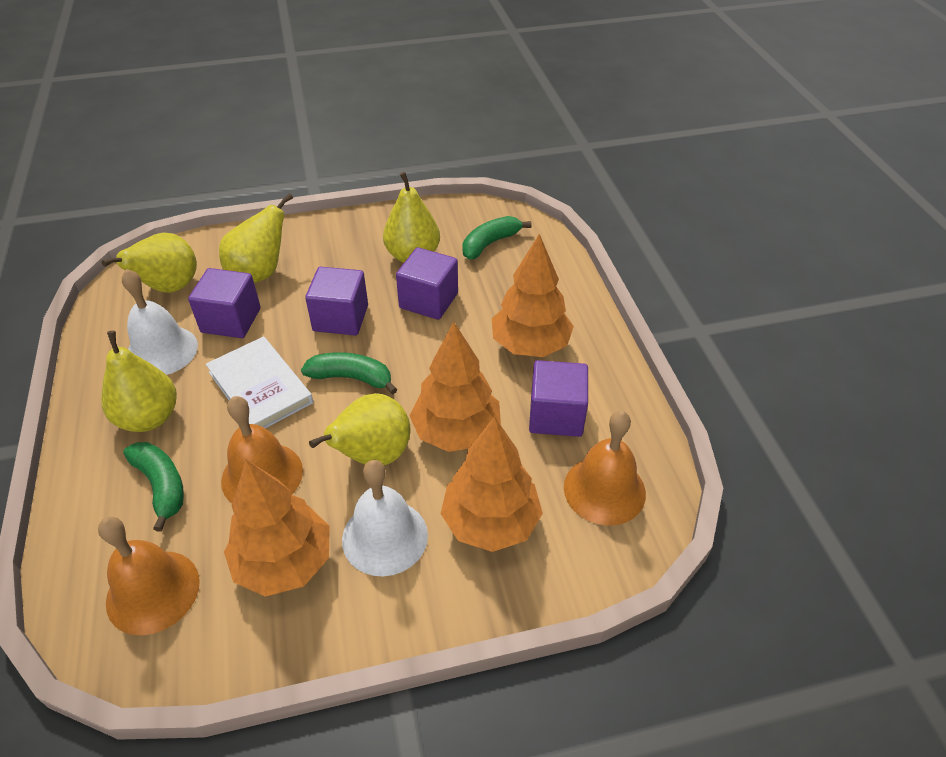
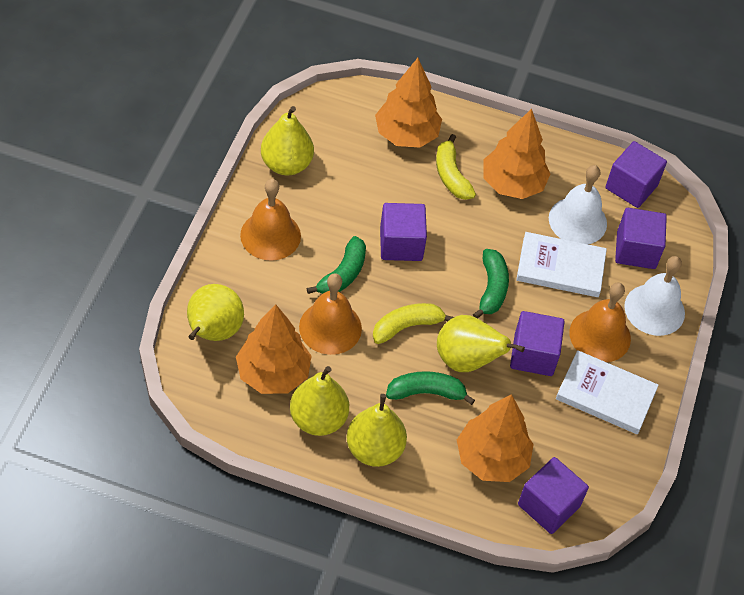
purple cube: [188,268,261,338] [305,267,368,335] [396,247,458,320] [529,360,588,437] = 4 -> [380,203,427,261] [510,311,565,376] [518,457,589,534] [605,141,667,208] [615,208,667,269] = 5
white book: [206,336,313,428] = 1 -> [516,232,607,297] [556,350,659,434] = 2
yellow banana: none = 0 -> [373,303,454,344] [436,134,476,200] = 2

